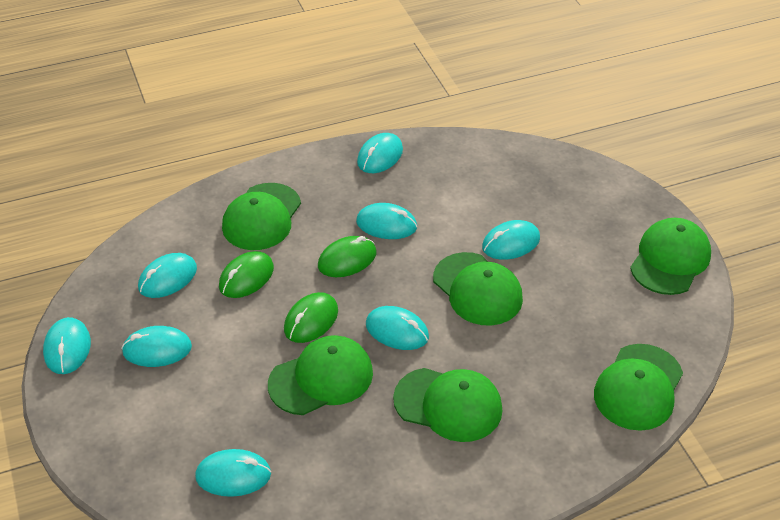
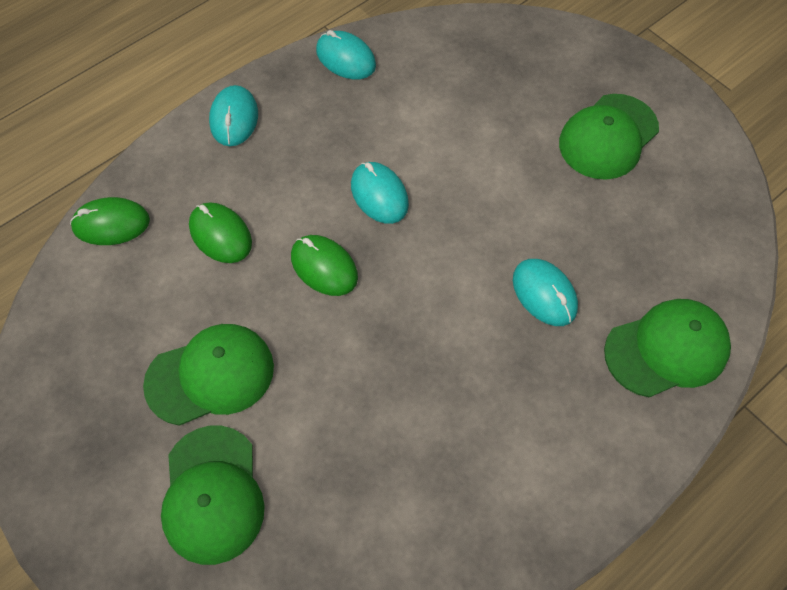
green cap: [222,183,301,250] [268,335,373,415] [393,368,503,442] [433,252,523,325] [594,344,683,431] [630,218,711,295] = 6 -> [143,324,274,426] [161,426,265,565] [559,94,659,180] [604,299,731,398] = 4
turquoise mouse: [43,317,91,374] [121,326,192,367] [138,253,197,298] [195,449,271,497] [356,203,417,239] [357,133,403,173] [366,306,429,350] [482,220,540,260] = 8 -> [209,85,258,146] [316,30,376,79] [351,162,409,224] [513,259,578,326] = 4

